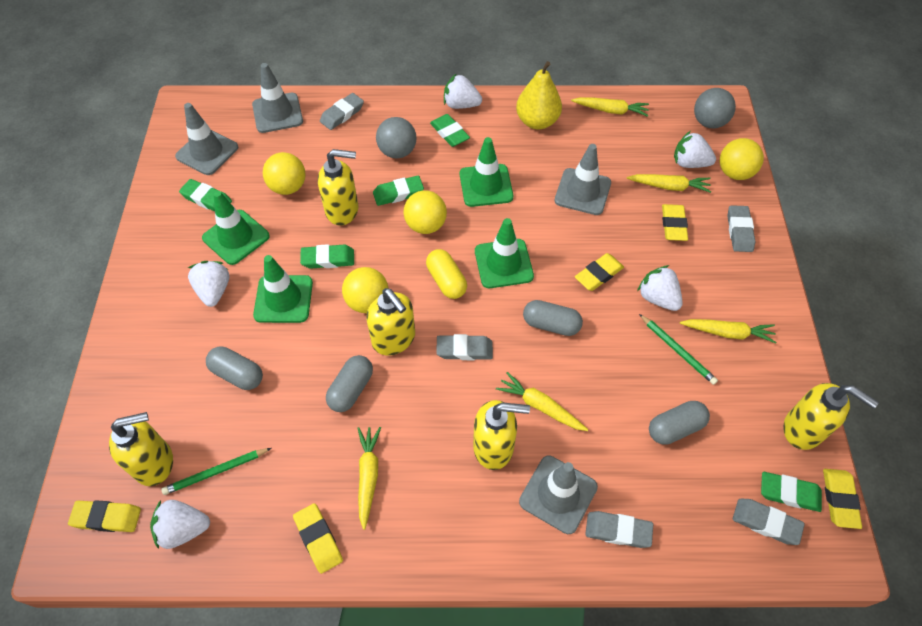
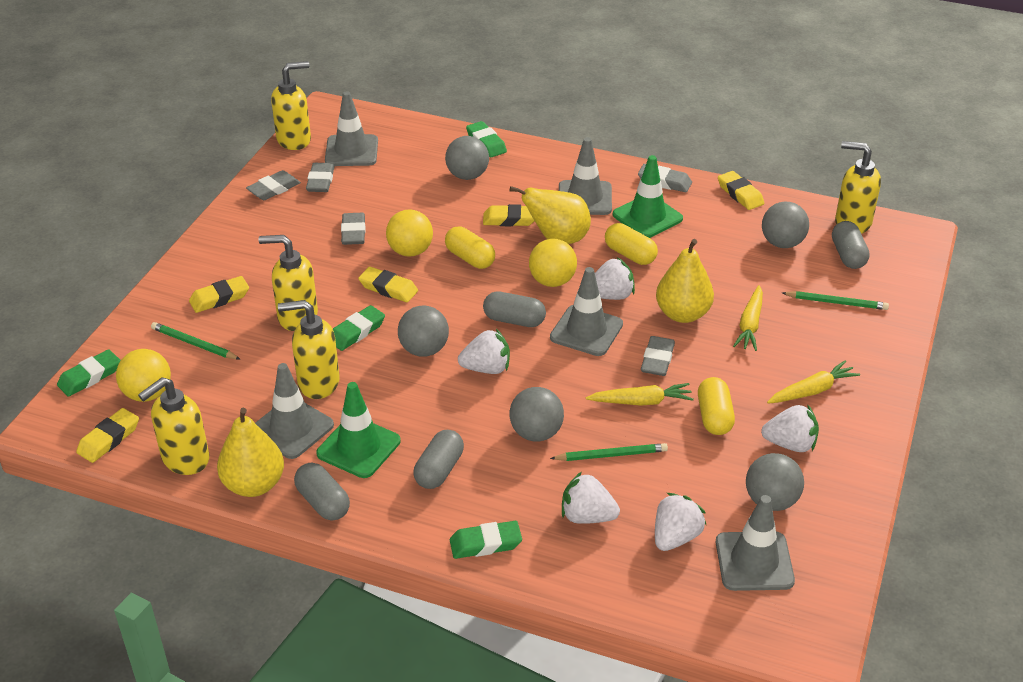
green eraser: [179,179,232,211] [300,244,354,269] [373,176,424,206] [430,114,470,147] [761,472,822,512] = 5 -> [57,349,120,397] [333,305,385,351] [450,521,522,559] [466,121,507,157] = 4
green pencil: [161,448,271,495] [639,314,718,385] = 2 -> [151,322,240,359] [550,443,668,461] [782,291,889,310] = 3
green traffic cone: [202,191,270,265] [253,255,313,323] [460,137,513,207] [475,218,534,288] = 4 -> [316,382,401,478] [613,155,683,238] = 2
grey ball: [376,117,417,158] [694,88,736,128] = 2 -> [398,306,449,357] [445,136,489,180] [510,387,564,441] [746,453,804,511] [762,202,809,248] = 5
grey traffic cone: [175,103,238,175] [252,63,303,133] [519,456,598,534] [554,144,611,215] = 4 -> [255,363,334,459] [325,91,378,166] [550,267,623,356] [559,137,612,215] [716,495,795,591] = 5
yellow ball: [263,152,306,195] [342,267,388,313] [404,190,447,234] [720,138,764,180] = 4 -> [116,349,171,402] [386,209,433,257] [529,239,577,287] = 3
yellow capsule: [426,249,467,299] = 1 -> [445,227,495,269] [605,223,658,265] [698,377,735,435] = 3
yellow carrot: [358,427,381,530] [496,372,588,431] [571,97,649,117] [627,174,711,193] [680,319,776,344] = 5 -> [586,383,694,406] [733,285,763,351] [767,361,860,404] = 3
yellow pear: [516,61,562,130] = 1 -> [217,408,284,497] [510,186,591,244] [656,239,714,323] = 3

